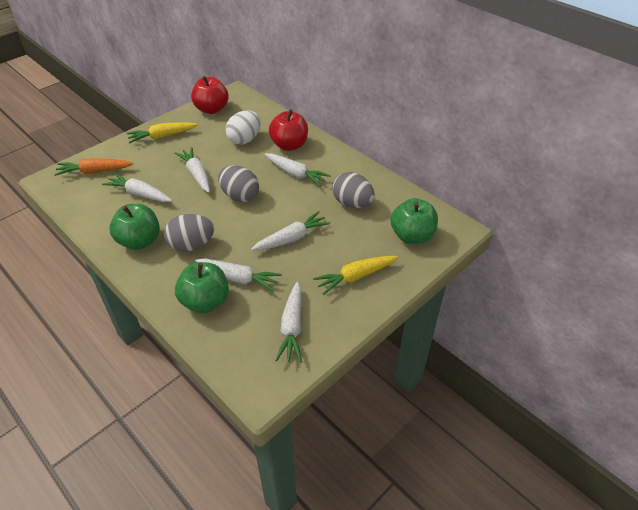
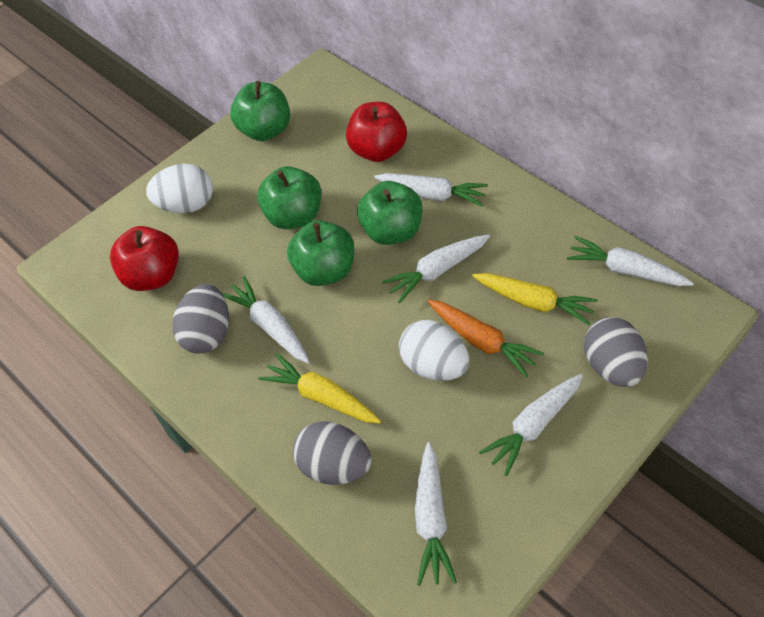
green apple: [110,204,160,250] [175,262,229,313] [390,198,438,244] = 3 -> [230,81,290,141] [257,166,322,229] [287,220,354,286] [357,181,422,245] = 4
white egg: [225,111,261,145] = 1 -> [146,164,213,213] [399,320,469,381] = 2

